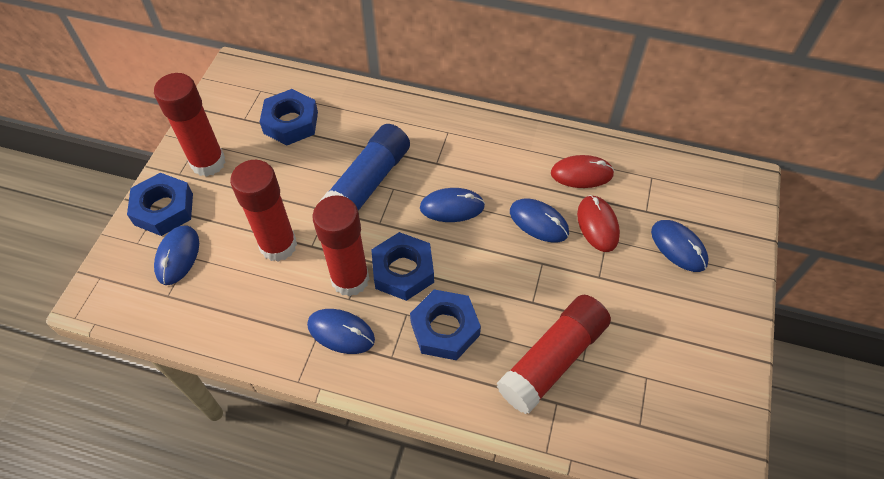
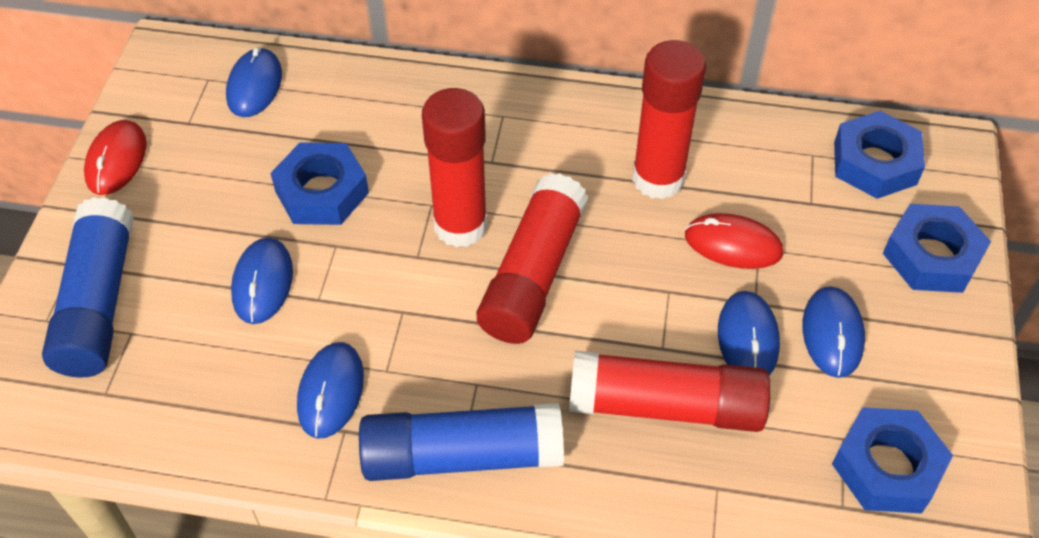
blue glue stick: [319,124,410,211] = 1 -> [42,197,134,378] [359,403,564,481] = 2

